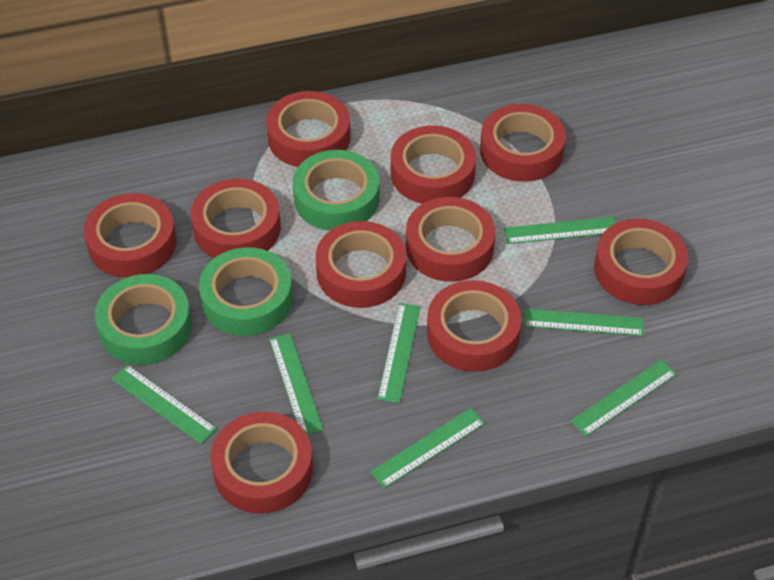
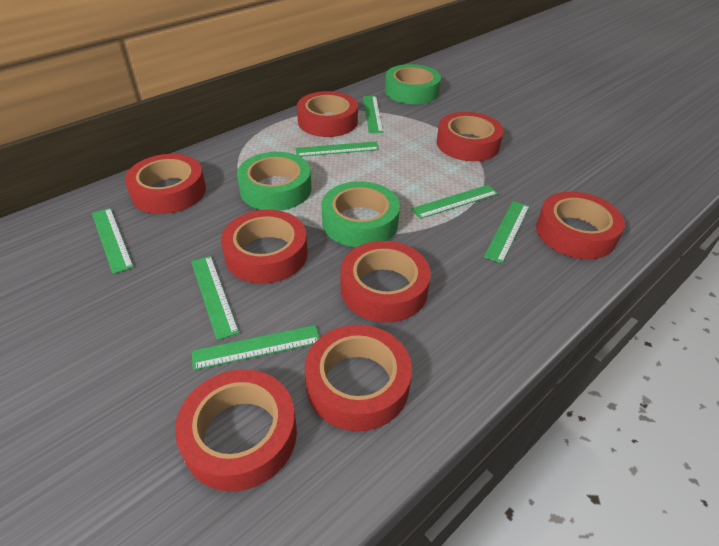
red tape: [84,193,177,278] [191,179,281,258] [211,412,313,513] [266,91,350,167] [316,221,406,308] [391,126,476,204] [406,197,495,282] [427,280,522,372] [480,104,566,182] [594,219,688,305] = 10 -> [125,154,206,214] [175,369,297,492] [221,210,308,284] [297,91,358,137] [305,325,412,431] [340,241,431,323] [437,112,504,161] [536,192,625,259] = 8

